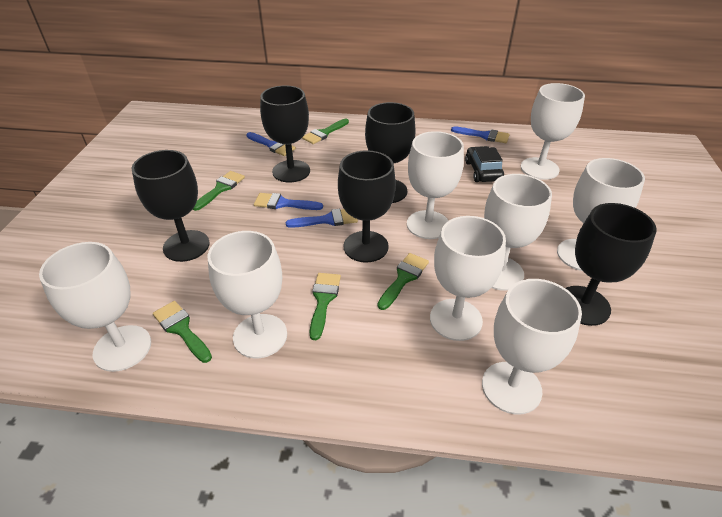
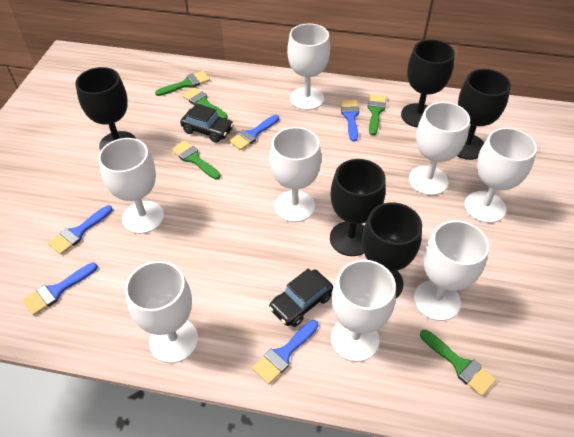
black car: [465,146,504,182] = 1 -> [180,103,234,143] [269,268,333,327] = 2
blue brush: [247,132,296,156] [254,193,323,210] [286,209,358,228] [451,126,510,143] = 4 -> [22,263,97,316] [48,205,112,255] [229,115,279,150] [252,320,318,384] [340,99,359,141] = 5

